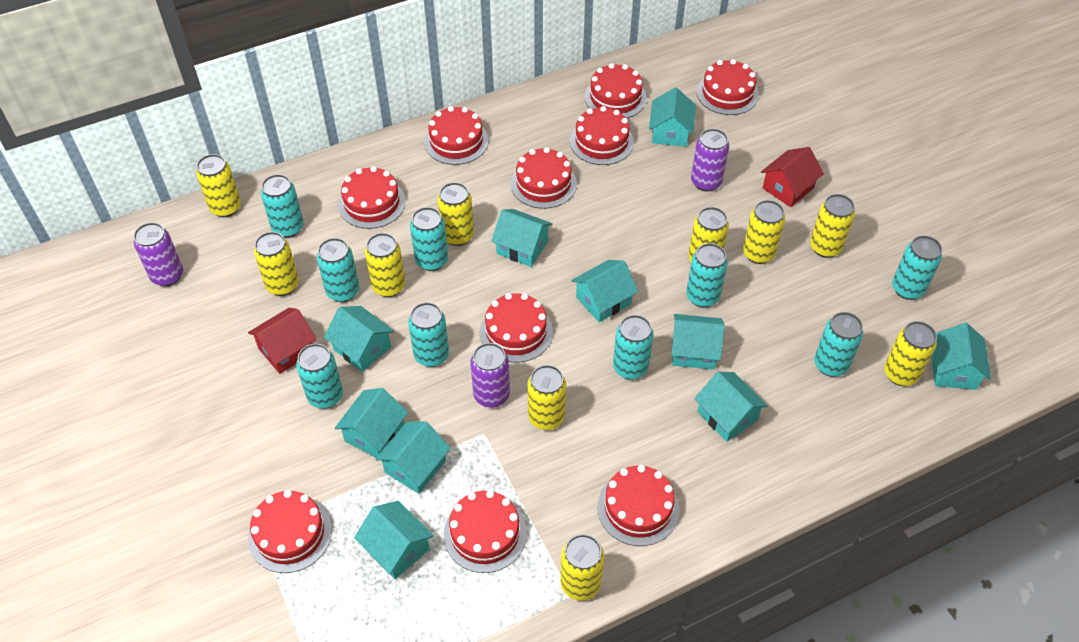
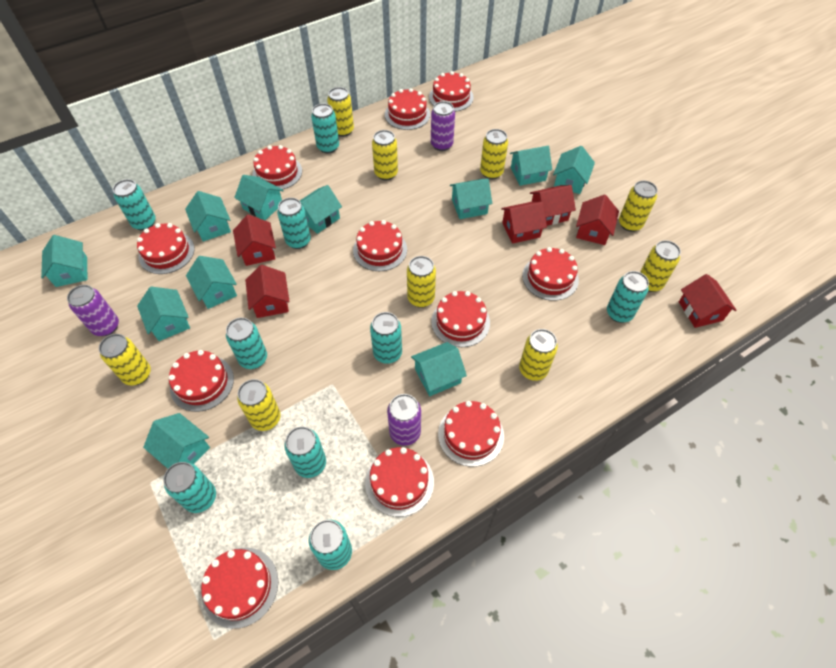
red cake: [248,490,332,573] [338,166,406,229] [425,106,489,165] [444,490,527,573] [480,293,553,363] [511,147,577,209] [570,106,634,165] [585,63,647,118] [597,465,679,546] [697,59,759,115] = 10 -> [137,223,194,274] [169,350,234,412] [201,548,278,629] [253,145,302,189] [353,220,407,271] [365,447,434,517] [385,88,430,130] [429,71,474,112] [431,291,490,347] [438,401,504,467] [522,247,579,301] = 11
red house: [248,308,317,374] [761,147,824,207] = 2 -> [233,214,276,266] [245,265,290,318] [501,201,547,244] [530,185,576,226] [576,194,619,245] [679,274,737,328] = 6
turquoise house: [324,306,394,372] [335,388,408,457] [354,501,434,579] [375,421,451,494] [491,209,553,267] [572,260,638,322] [649,88,696,147] [671,314,725,370] [694,372,768,442] [931,323,991,390] = 10 -> [41,235,87,287] [137,287,190,341] [143,413,210,469] [185,191,231,242] [186,256,237,309] [234,175,284,220] [300,185,342,234] [411,342,467,396] [450,179,492,219] [510,146,552,186] [553,146,595,194] = 11
yellow can: [196,154,241,217] [254,232,299,296] [365,233,405,297] [437,182,474,246] [528,365,566,430] [560,534,604,601] [688,207,729,262] [743,200,785,264] [810,194,855,258] [884,321,937,386] = 10 -> [99,334,151,385] [237,379,281,431] [327,87,354,137] [372,130,398,180] [407,256,436,308] [480,129,508,179] [519,329,558,381] [619,180,658,232] [640,240,681,292] = 9

